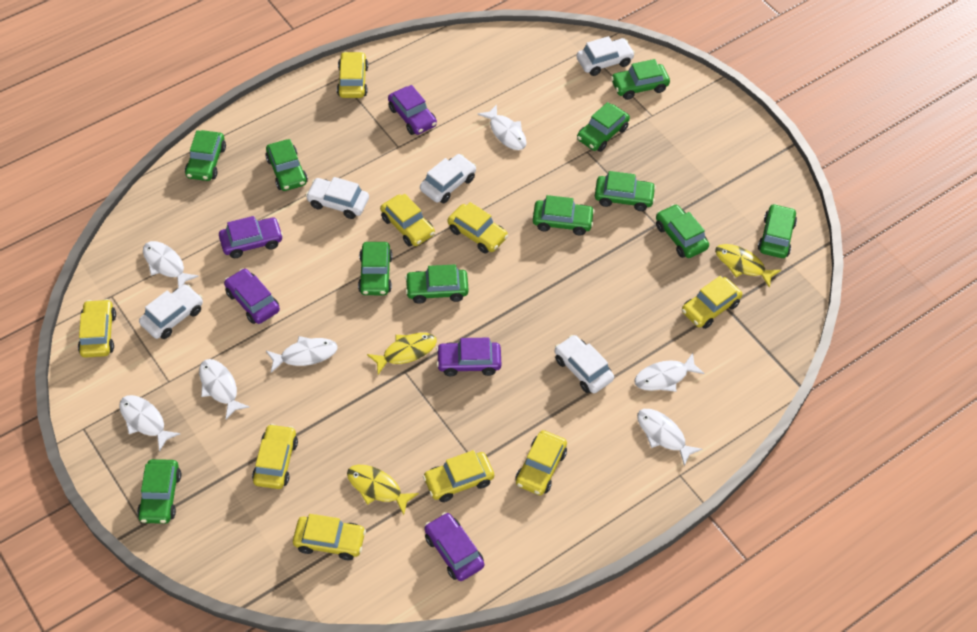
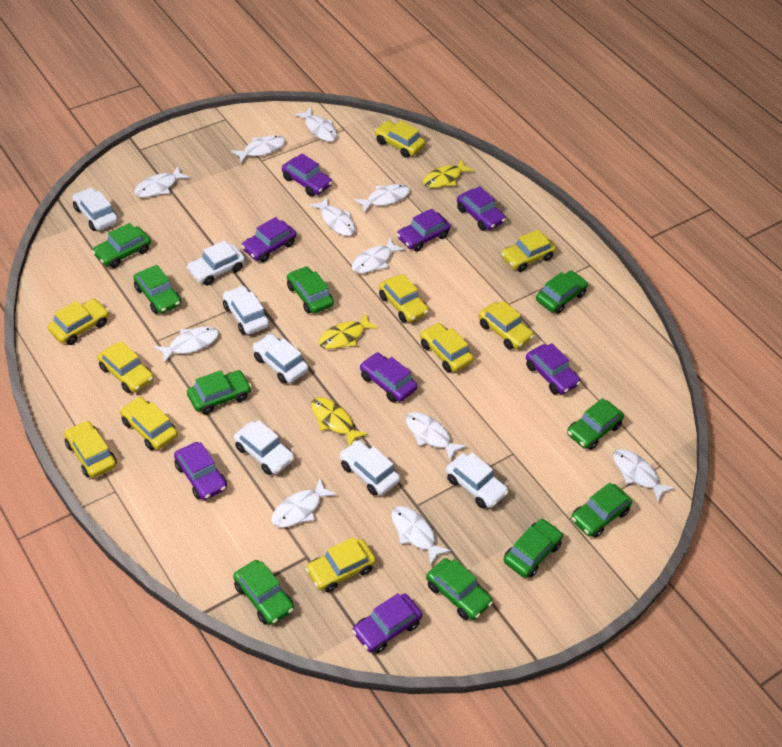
green car: [137,459,181,524] [185,130,226,181] [265,139,308,191] [358,242,393,295] [405,264,469,304] [533,195,595,236] [577,102,630,152] [595,171,656,211] [611,59,670,100] [656,204,709,258] [758,204,797,258] = 11 -> [92,223,151,268] [133,265,181,314] [187,370,252,414] [233,560,294,625] [287,266,334,314] [426,558,493,620] [504,519,563,578] [536,271,588,314] [567,398,624,450] [571,483,632,538] = 10
purple car: [219,216,283,258] [224,268,280,324] [388,85,437,135] [424,512,484,581] [436,338,501,376] = 5 -> [174,442,227,500] [241,217,296,262] [282,153,332,196] [352,593,422,653] [360,352,417,403] [397,209,451,252] [457,186,506,231] [526,343,581,394] = 8
white car: [139,284,203,339] [306,177,369,219] [420,154,476,204] [555,335,614,393] [577,36,635,76] = 5 -> [72,188,118,231] [186,240,245,285] [223,286,269,335] [234,420,294,475] [253,334,308,384] [340,440,400,496] [446,453,509,508] = 7
white fish: [119,395,180,452] [143,241,199,288] [199,359,250,419] [266,336,338,373] [478,104,527,150] [634,353,705,392] [637,409,702,466] = 7 -> [134,166,190,197] [154,327,219,364] [231,135,285,163] [271,478,337,528] [294,108,337,142] [310,197,355,236] [352,237,405,273] [354,184,410,213] [391,506,451,565] [406,412,466,461] [613,449,675,502] = 11
yellow car: [78,299,116,358] [252,424,298,489] [293,514,366,560] [337,52,368,98] [380,194,435,247] [423,450,494,502] [448,202,508,254] [515,430,567,495] [682,276,742,329] = 9 -> [47,299,109,345] [64,420,117,478] [97,341,154,393] [120,397,178,450] [305,537,376,592] [375,121,425,158] [379,274,429,323] [420,323,474,372] [479,300,534,350] [501,230,556,272] = 10

